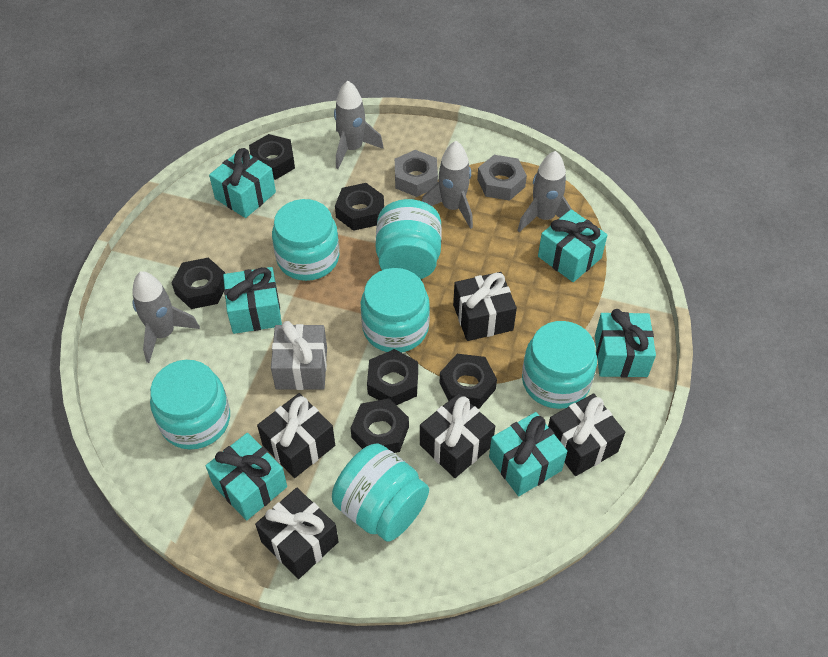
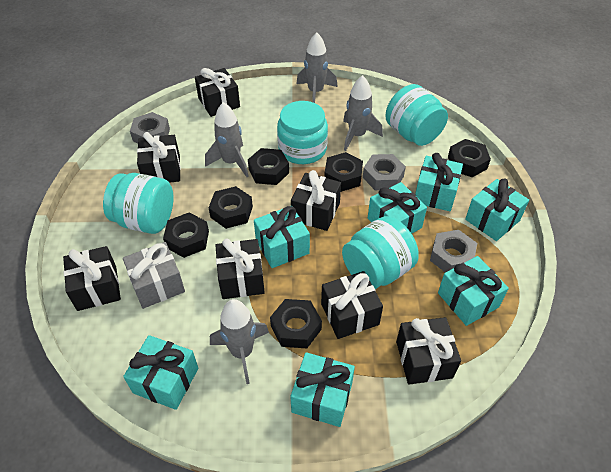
black gift: [255,488,339,579] [257,393,335,478] [420,393,495,478] [453,272,517,341] [548,393,625,476] = 5 -> [63,246,121,311] [137,132,181,183] [195,68,240,117] [215,238,265,299] [291,170,341,231] [321,271,383,339] [396,317,461,385] = 7
grey nut: [395,150,438,197] [477,155,527,201] = 2 -> [130,112,170,144] [363,154,406,190] [430,230,477,273] = 3
turquoise gift: [206,433,287,521] [209,148,276,218] [223,267,282,334] [489,412,567,496] [538,209,607,282] [595,309,656,377] = 6 -> [123,335,198,410] [254,206,310,268] [290,352,355,427] [368,182,427,234] [415,153,463,211] [438,256,509,326] [465,179,529,241] = 7
turquoise jar: [150,360,230,449] [272,199,340,281] [332,443,429,541] [361,268,430,353] [376,199,442,279] [522,321,597,409] = 6 -> [103,173,173,234] [277,101,328,164] [342,216,419,289] [385,84,448,146] = 4

